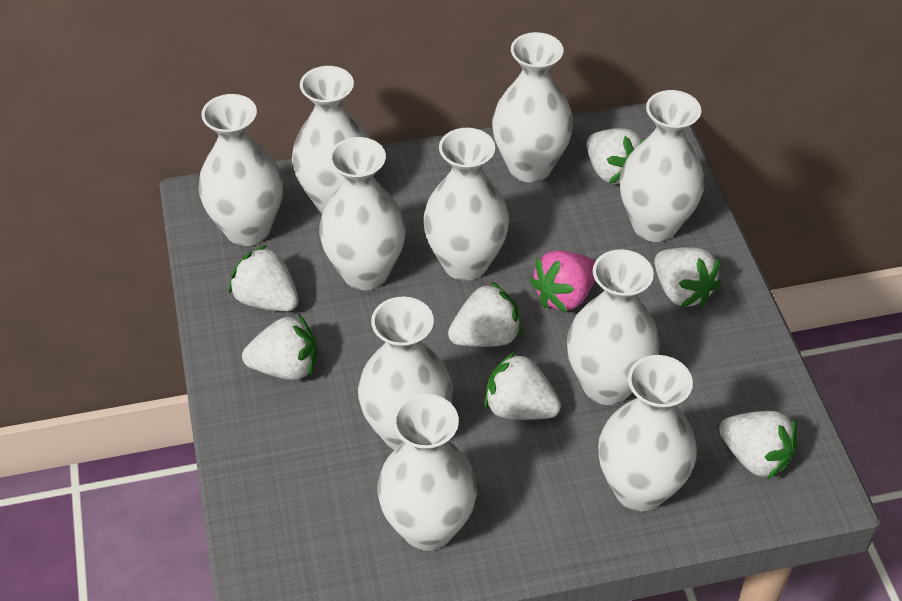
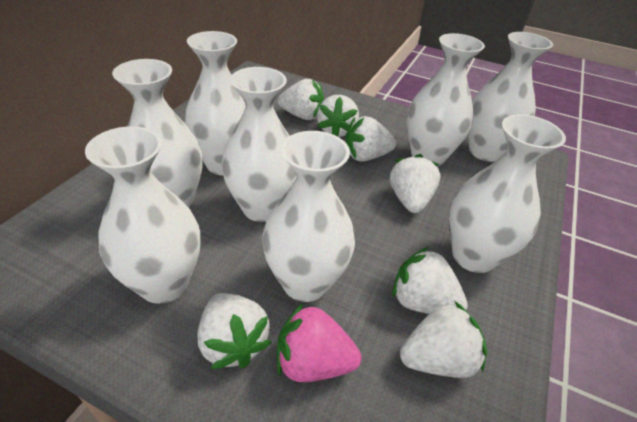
white vase: [198,94,283,246] [292,66,370,213] [319,137,406,290] [358,297,453,450] [377,394,477,551] [423,128,509,281] [492,32,573,183] [567,249,660,405] [598,355,697,512] [620,90,704,242] = 10 -> [85,126,200,304] [112,59,203,208] [184,31,245,176] [221,67,297,222] [262,131,355,302] [407,33,485,167] [449,114,566,273] [468,32,553,162] = 8

